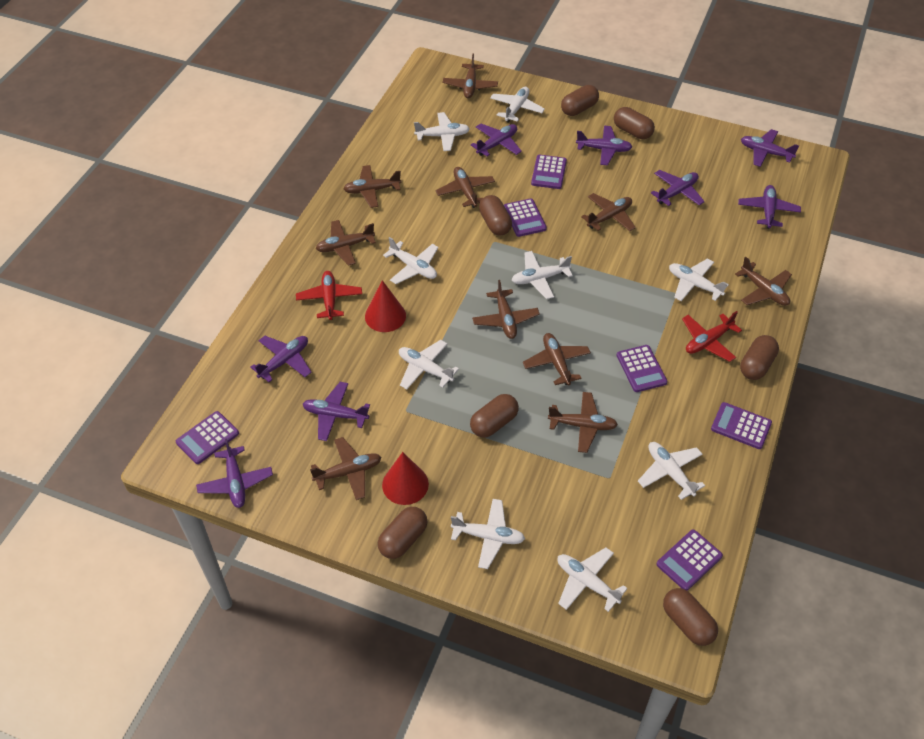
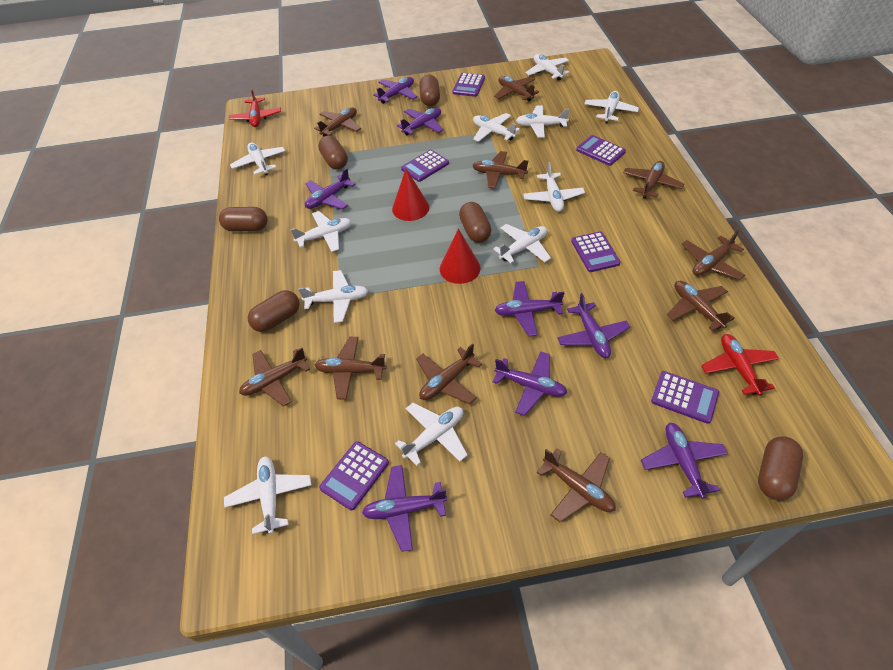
brown capsule: [378,507,427,559] [470,394,519,438] [479,195,512,236] [561,85,599,116] [614,107,655,139] [663,588,718,646] [740,335,779,380] = 7 -> [219,207,268,231] [248,290,300,332] [318,136,348,170] [419,75,440,106] [459,202,491,243] [758,436,803,500] = 6
white plane: [383,237,438,284] [399,340,459,389] [414,112,470,151] [451,499,525,569] [490,87,545,123] [512,251,573,299] [557,547,628,612] [638,442,705,500] [669,259,729,301] = 9 -> [224,456,311,534] [230,142,285,175] [290,211,351,252] [298,270,368,323] [395,403,468,466] [473,113,520,142] [493,224,551,263] [516,105,570,137] [523,162,585,212] [525,54,570,81] [584,91,639,123] = 11

